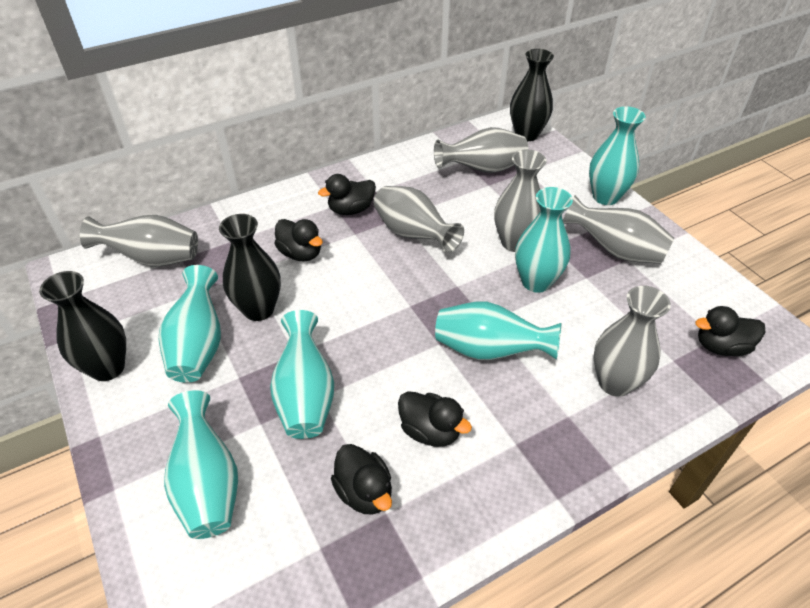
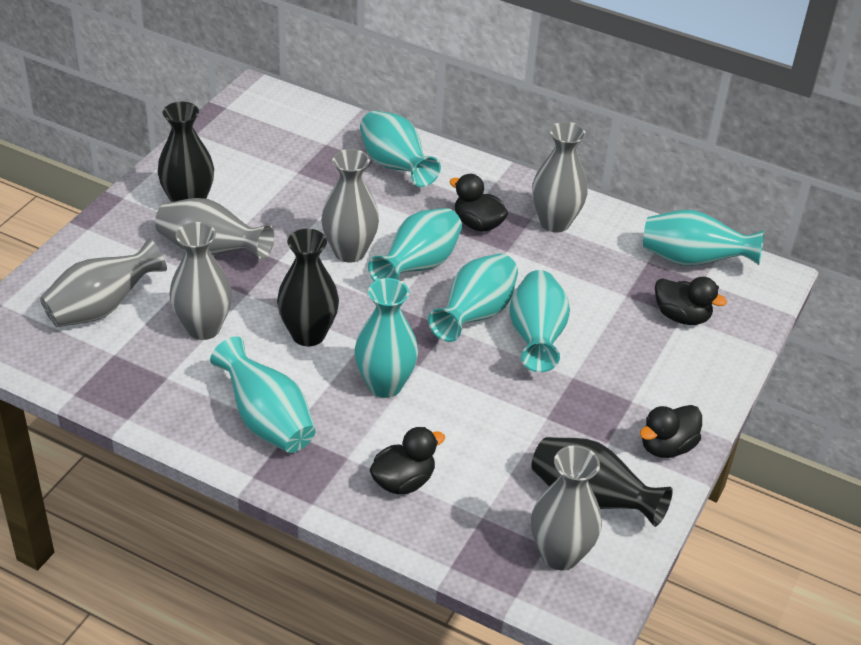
black duck: [274,219,323,261] [318,174,376,215] [331,444,392,514] [398,391,472,447] [695,306,765,356] = 5 -> [370,427,445,494] [449,174,508,232] [640,405,702,458] [655,277,727,325] = 4
turquoise vase: [159,265,221,383] [164,390,238,539] [270,310,334,439] [435,302,561,360] [515,187,573,293] [589,106,646,205] = 6 -> [210,336,316,453] [354,278,418,398] [360,111,441,187] [368,208,462,282] [428,254,518,342] [509,270,570,372] [643,210,764,266] = 7

